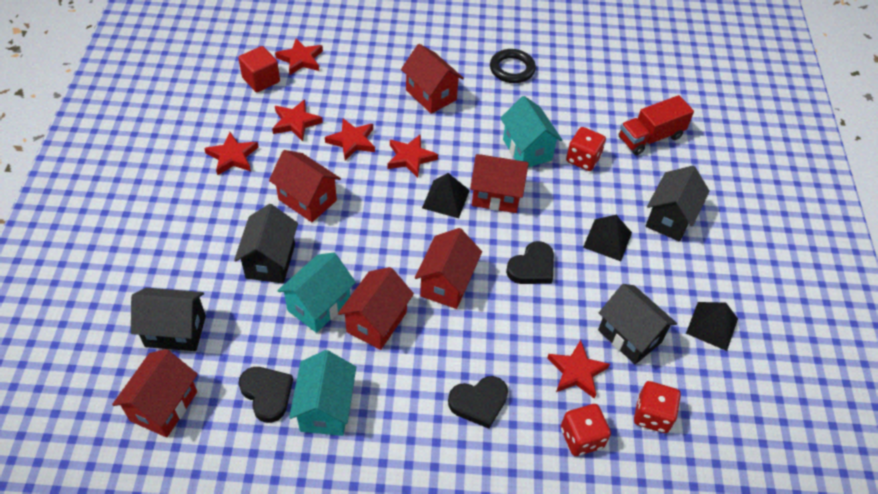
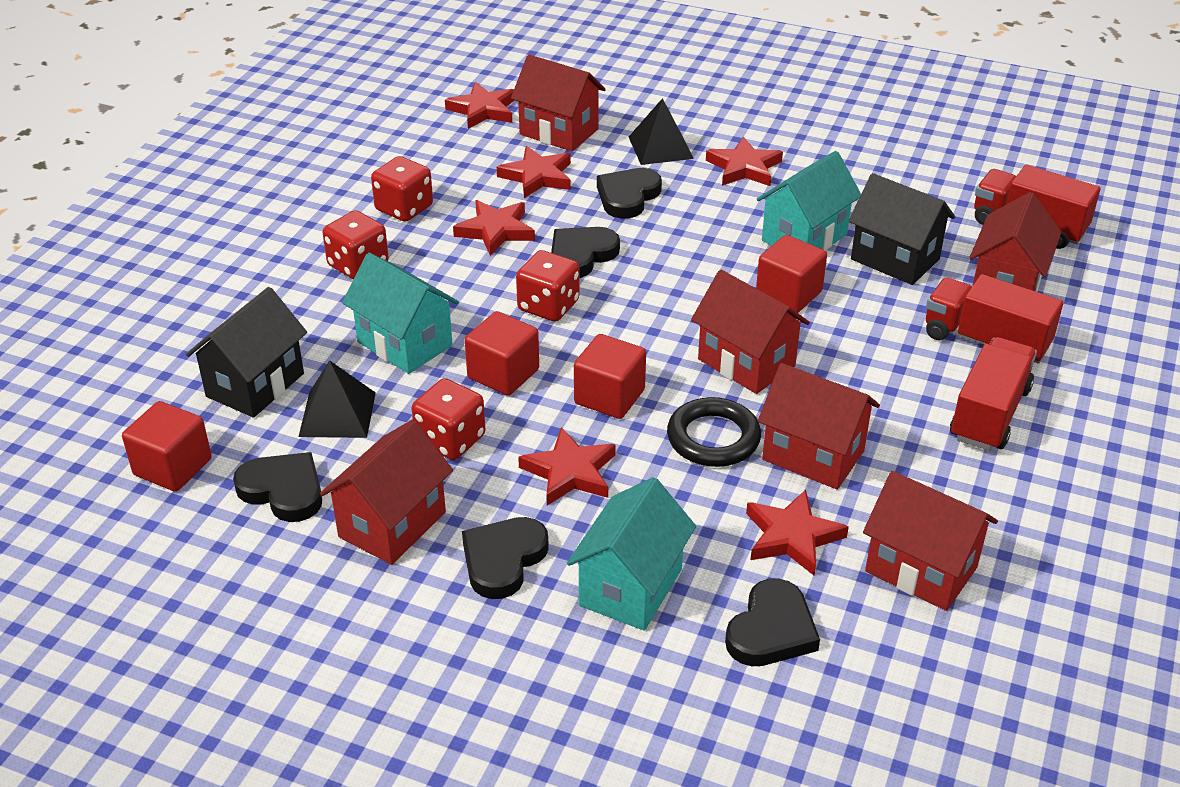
black heart: [238,367,293,423] [448,376,508,429] [506,241,554,284] = 3 -> [233,452,322,522] [462,517,549,599] [551,227,620,278] [597,168,662,219] [725,578,820,666] = 5
black house: [131,288,206,351] [234,204,298,283] [598,284,677,364] [645,166,710,241] = 4 -> [186,287,307,418] [848,173,955,285] = 2
black pyramid: [422,173,470,218] [583,215,632,261] [686,302,738,351] = 3 -> [298,360,376,438] [629,98,694,165] = 2
red cube: [238,46,280,92] = 1 -> [122,401,212,492] [465,311,539,396] [574,334,646,419] [756,235,827,313] = 4
red dice: [561,404,611,456] [566,127,606,171] [634,381,681,433] = 3 -> [323,210,389,279] [371,156,433,222] [412,378,485,460] [516,250,580,322] = 4
red truck: [619,95,694,155] = 1 -> [926,274,1064,364] [950,337,1037,451] [974,165,1100,249] = 3

